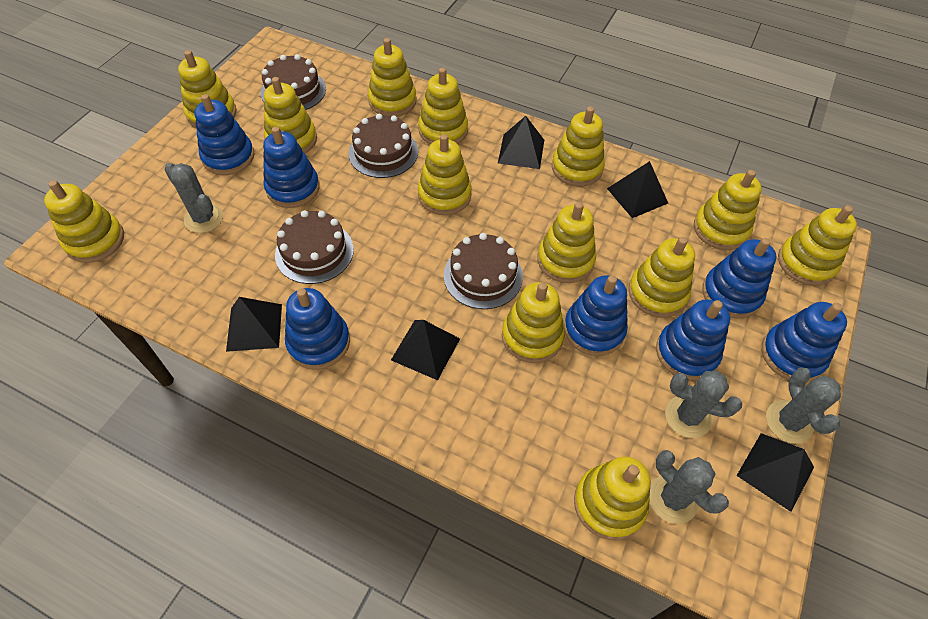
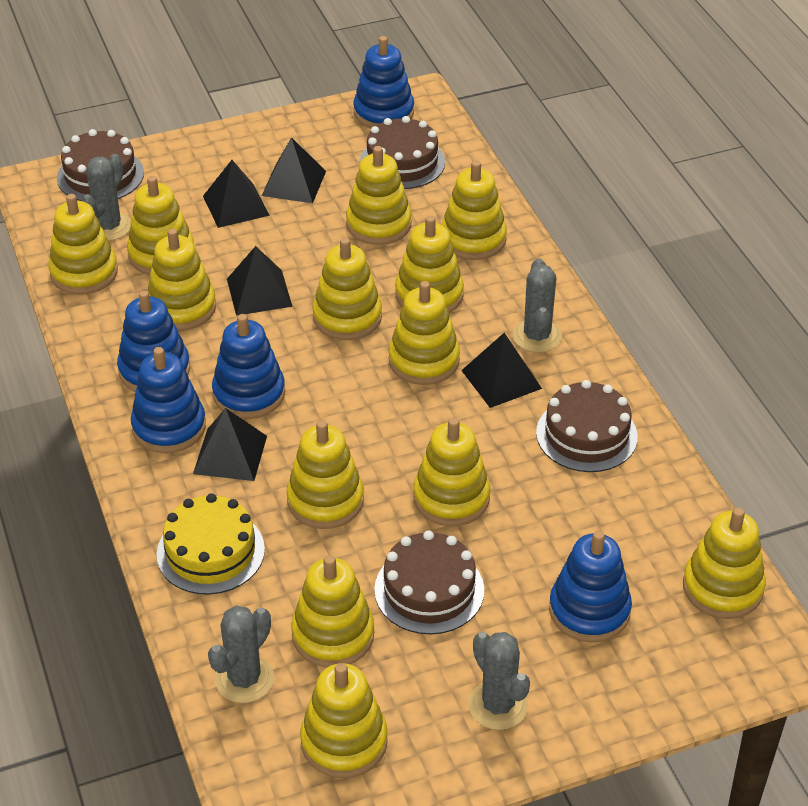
blue stacking toy: [195,94,255,175] [263,126,320,208] [285,288,350,370] [564,275,628,356] [656,299,730,380] [702,238,776,318] [762,302,847,382] = 7 -> [117,290,190,392] [131,347,206,453] [212,314,285,419] [353,36,414,128] [549,531,632,643] = 5
yellow cake: none = 0 -> [157,493,265,595] = 1

